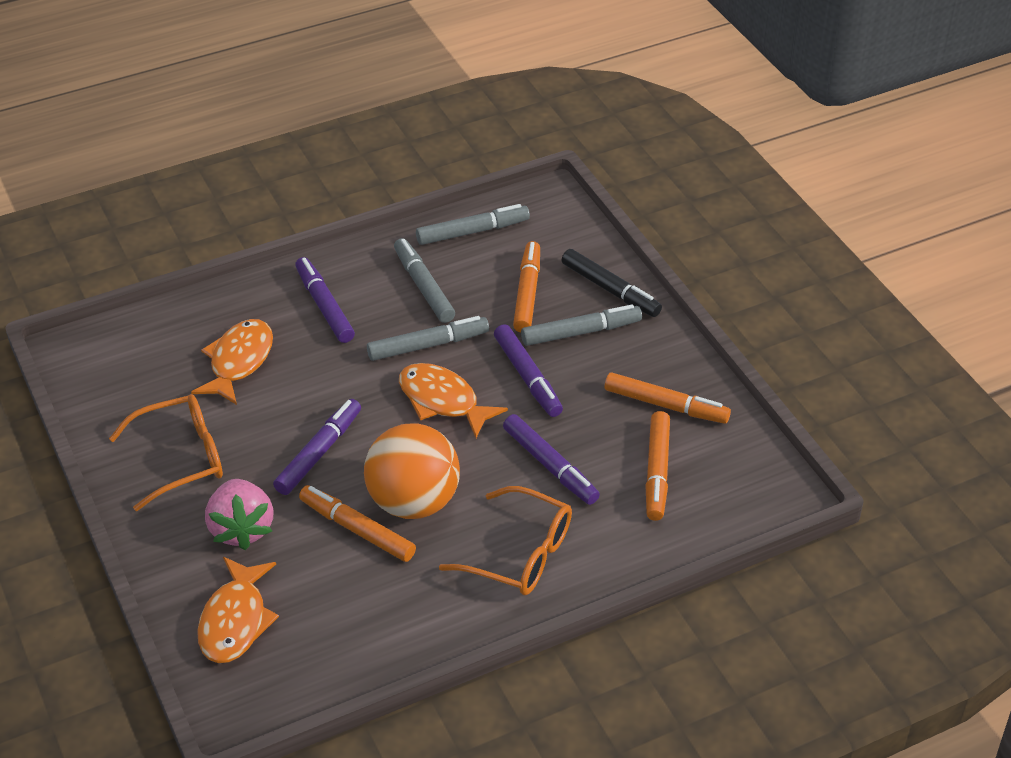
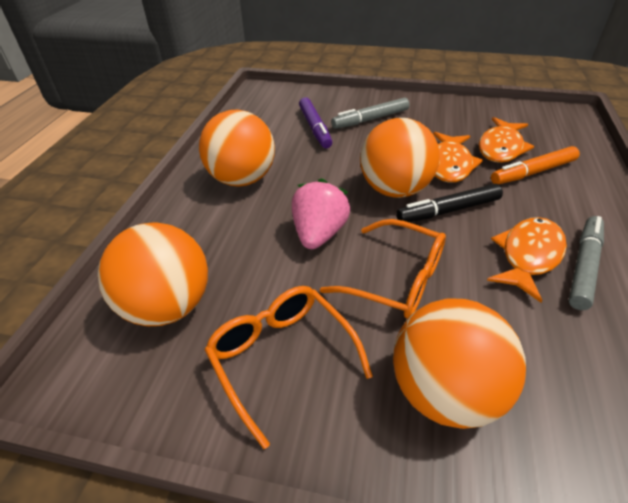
grey marker: [367,316,489,361] [394,238,455,323] [416,204,530,245] [521,304,642,346] = 4 -> [331,97,409,129] [569,216,604,310] = 2
orange ball: [364,423,460,519] = 1 -> [98,223,208,326] [199,110,275,187] [360,118,440,198] [393,299,526,429] = 4
orange marker: [299,485,416,562] [513,241,540,332] [605,372,731,424] [645,411,670,521] = 4 -> [491,146,580,184] = 1
purple marker: [273,399,361,495] [295,257,355,343] [494,324,563,417] [503,414,600,505] = 4 -> [299,97,332,148] = 1

